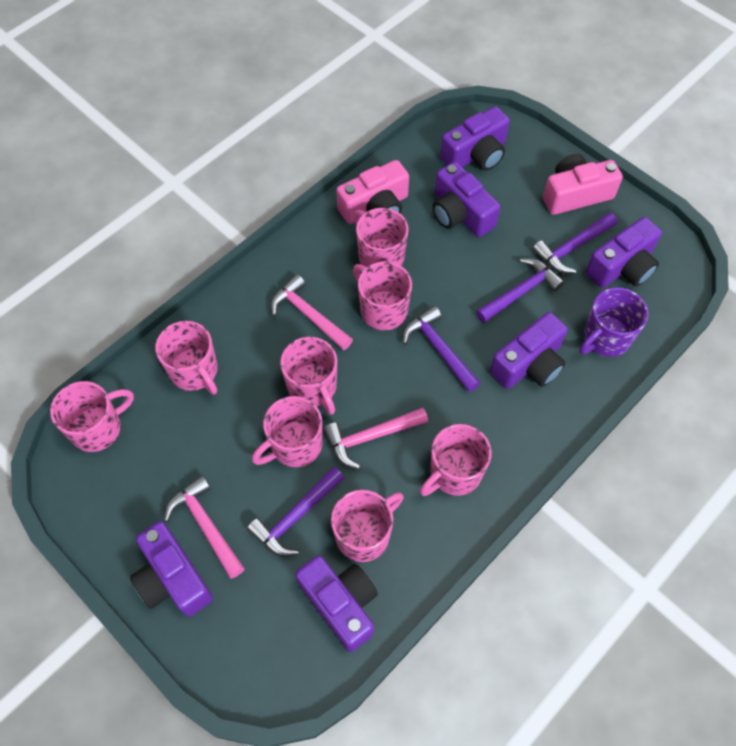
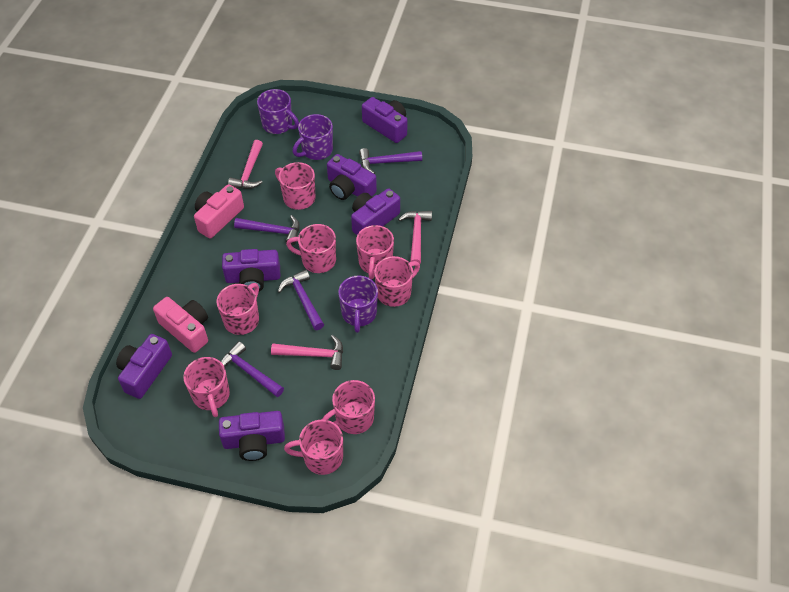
purple mug: [579,287,648,357] = 1 -> [257,89,299,134] [293,114,333,160] [338,276,378,333] = 3

